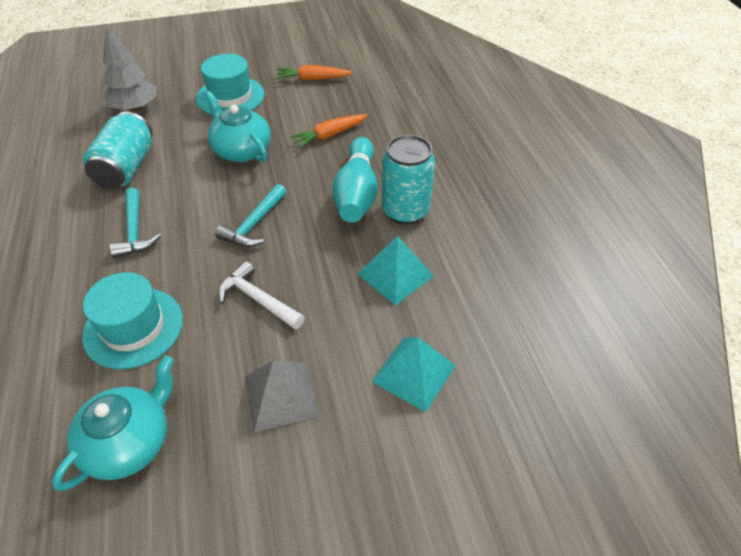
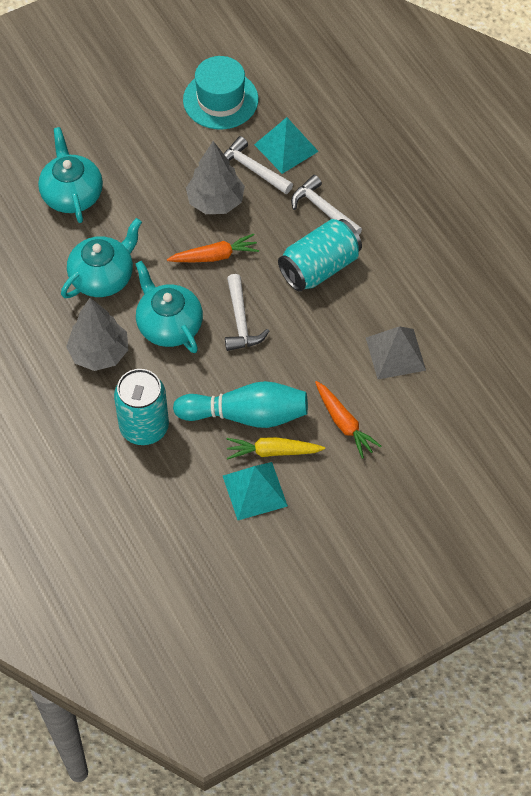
grey tree: [103,26,157,111] = 1 -> [66,298,128,371] [186,141,245,214] = 2
turquoise hammer: [109,188,161,258] [215,184,287,247] = 2 -> none = 0
turquoise hat: [82,272,183,369] [196,54,265,115] = 2 -> [183,56,259,129] = 1
turquoise teapot: [52,355,174,491] [205,91,271,162] = 2 -> [38,127,103,223] [61,218,142,298] [136,261,203,353] = 3
white hammer: [218,261,305,330] = 1 -> [224,136,293,194] [225,274,269,351] [291,175,362,235] = 3
yellow carrot: none = 0 -> [226,437,325,460] = 1

